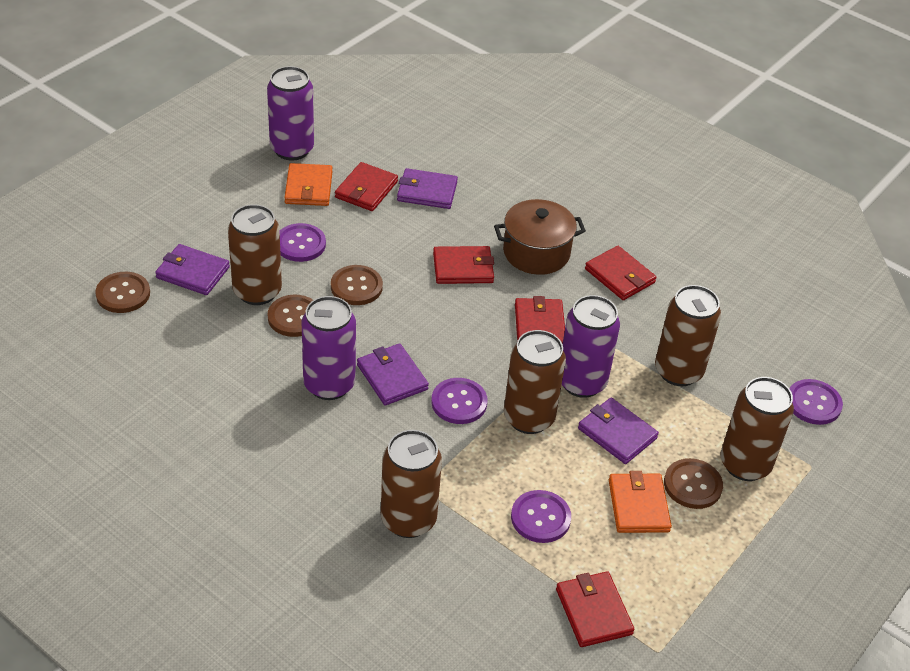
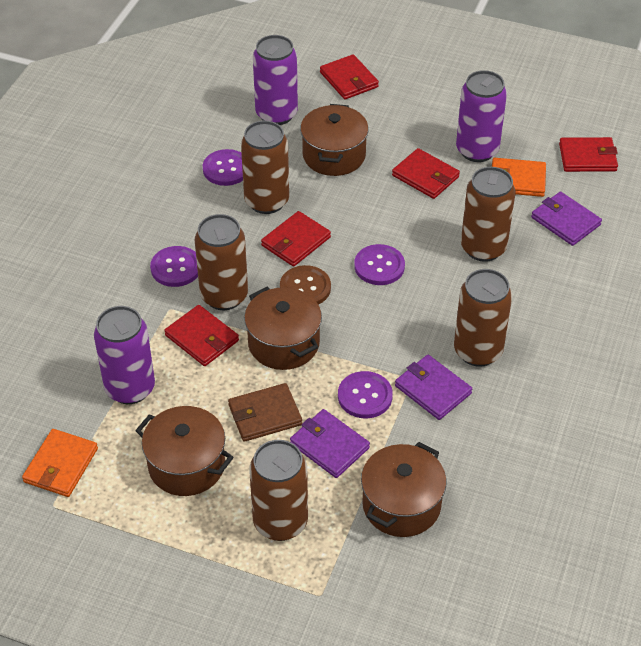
brown button: [95,272,150,313] [268,295,313,337] [331,265,383,305] [664,458,723,509] = 4 -> [280,265,331,305] = 1
brown pot: [494,199,586,275] = 1 -> [135,406,234,496] [244,287,322,370] [300,104,369,176] [361,442,446,537] = 4
brown wallet: none = 0 -> [228,383,302,442] = 1
purple wallet: [155,244,230,295] [357,343,429,406] [397,168,458,209] [578,398,659,464] = 4 -> [290,409,370,478] [395,355,472,420] [531,192,602,246] = 3

